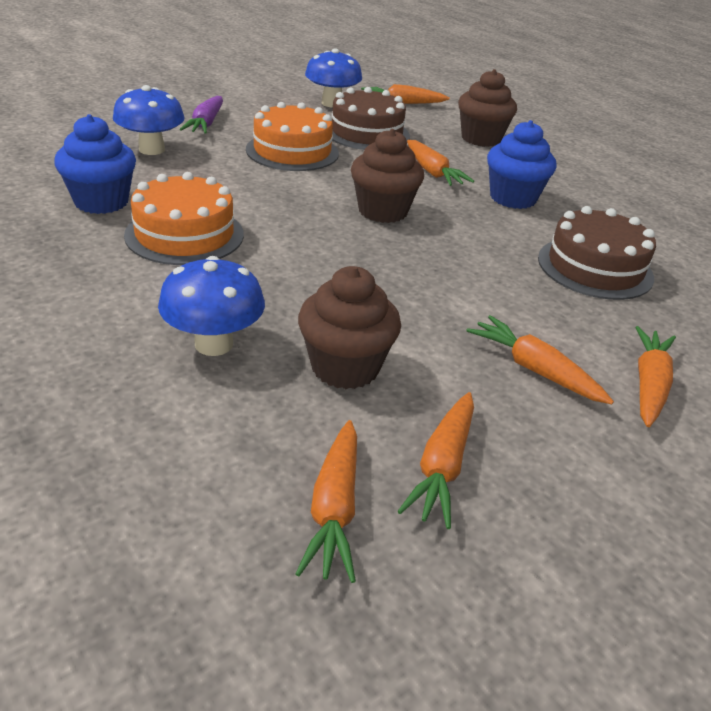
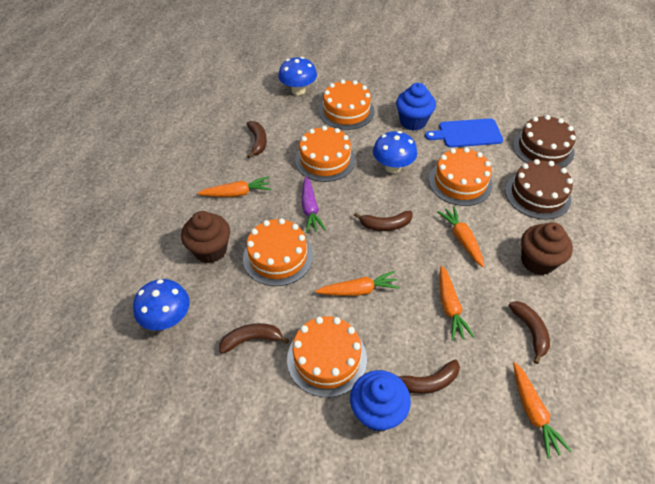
blue cutting board: none = 0 -> [425,118,503,147] = 1
brown banana: none = 0 -> [219,323,289,354] [247,121,267,159] [354,211,413,231] [398,360,460,394] [508,301,550,364] = 5
brown cupcake: [298,266,401,389] [351,129,424,223] [458,69,517,147] = 3 -> [181,211,230,263] [521,222,573,275] = 2
orange cake: [124,172,244,265] [246,102,339,171] = 2 -> [243,218,313,286] [287,316,367,397] [295,126,355,182] [319,79,374,130] [429,147,492,206] = 5
orange carrot: [295,420,357,583] [361,84,450,104] [397,392,474,529] [407,140,474,186] [466,315,614,404] [635,326,676,427] = 6 -> [197,176,271,197] [315,271,400,296] [437,206,484,267] [440,266,474,340] [513,362,572,459] = 5

